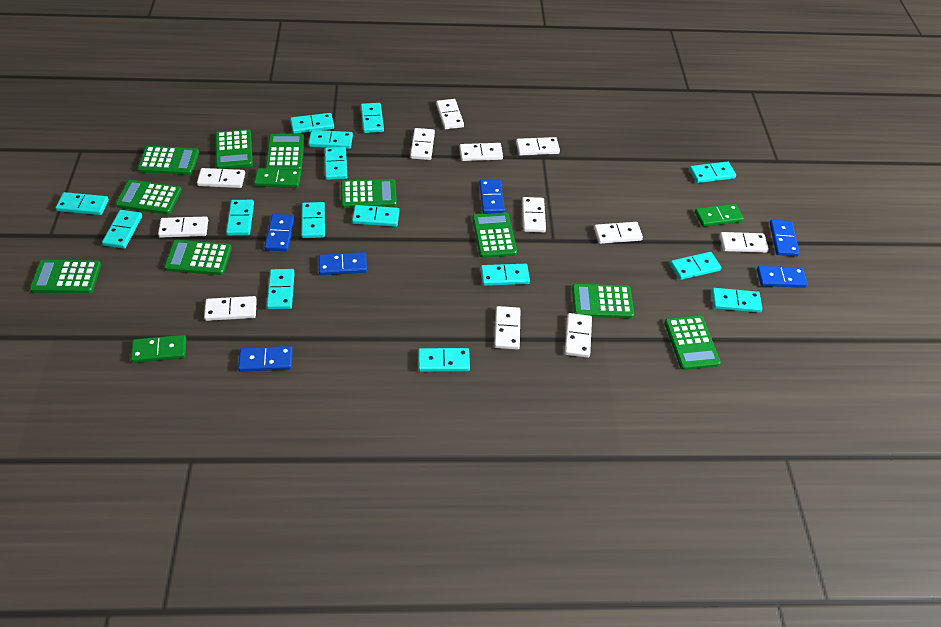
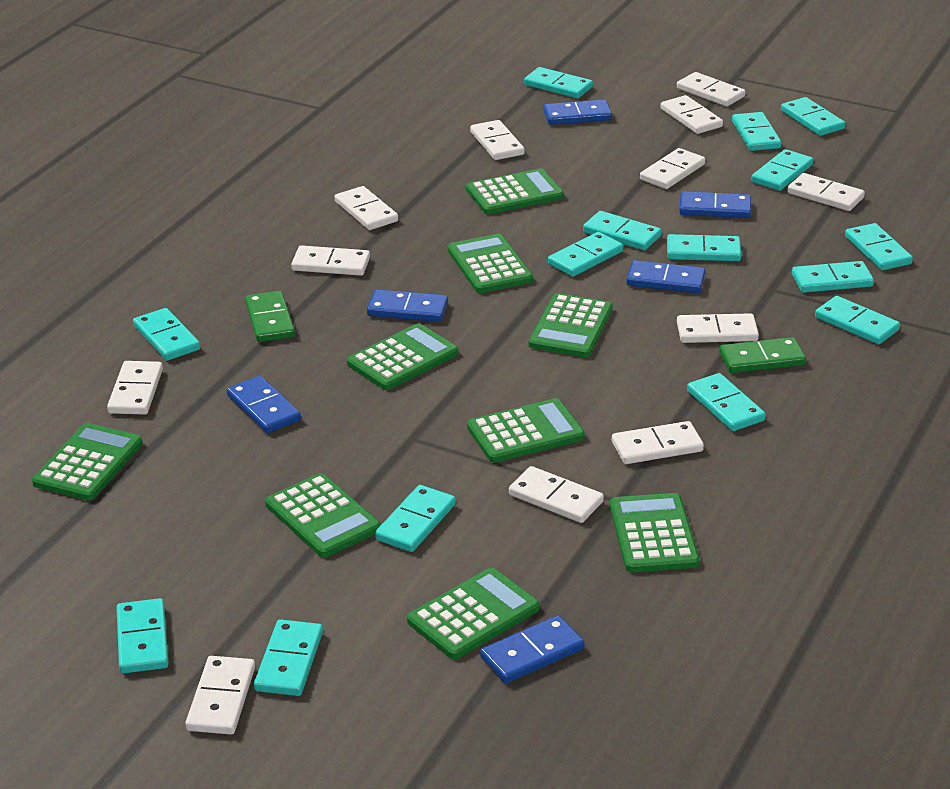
green calculator: [30,260,101,293] [115,180,182,214] [138,146,199,175] [164,240,232,275] [215,129,253,169] [266,134,304,171] [341,179,397,208] [472,212,517,258] [572,284,634,318] [664,316,721,370] = 10 -> [32,423,143,501] [265,473,381,558] [347,323,458,390] [407,568,540,659] [448,234,533,293] [466,168,564,214] [467,398,585,463] [529,293,613,357] [610,493,700,572] = 9
green domino: [131,335,186,363] [254,168,301,188] [695,204,744,227] = 3 -> [245,291,295,342] [719,337,806,373] = 2

